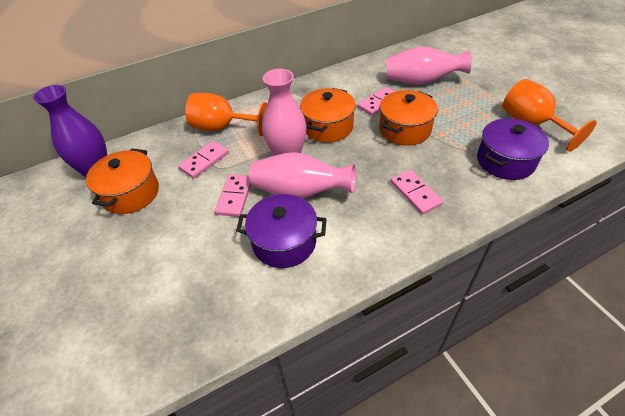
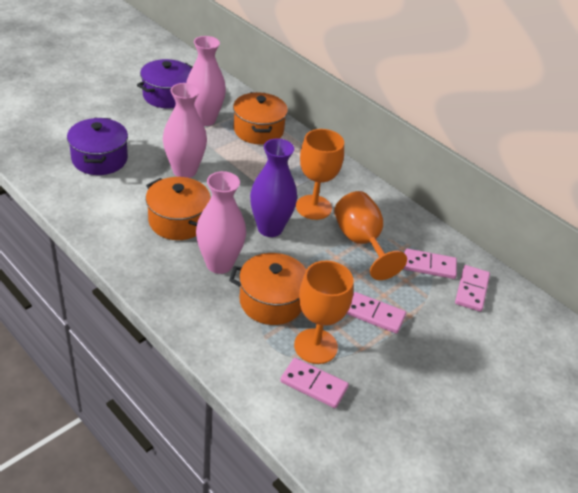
orange goblet: [185,93,267,136] [503,79,597,152] = 2 -> [294,261,354,364] [296,129,344,220] [334,191,407,280] = 3

